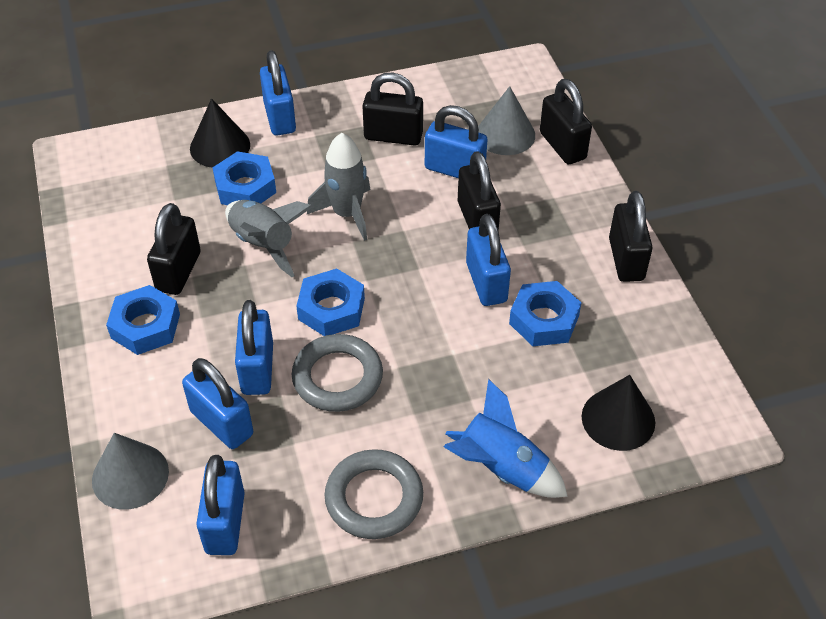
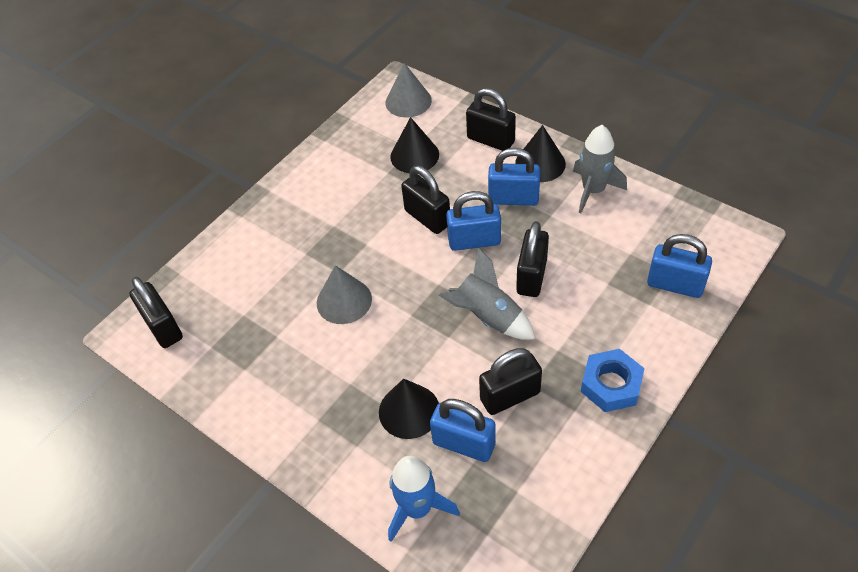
black cone: [190,98,250,168] [582,375,655,451] = 2 -> [379,378,439,439] [390,117,439,173] [515,125,566,182] = 3
blue nut: [106,285,180,355] [213,151,276,205] [296,268,365,336] [509,281,581,346] = 4 -> [581,349,645,412] = 1
blue padlock: [182,358,253,449] [196,455,245,555] [235,300,273,395] [260,50,296,136] [425,105,488,178] [466,214,511,306] = 6 -> [430,399,496,462] [446,191,501,251] [488,148,540,206] [647,234,712,298] = 4
grey ring: [292,334,383,412] [325,449,423,539] = 2 -> none = 0

